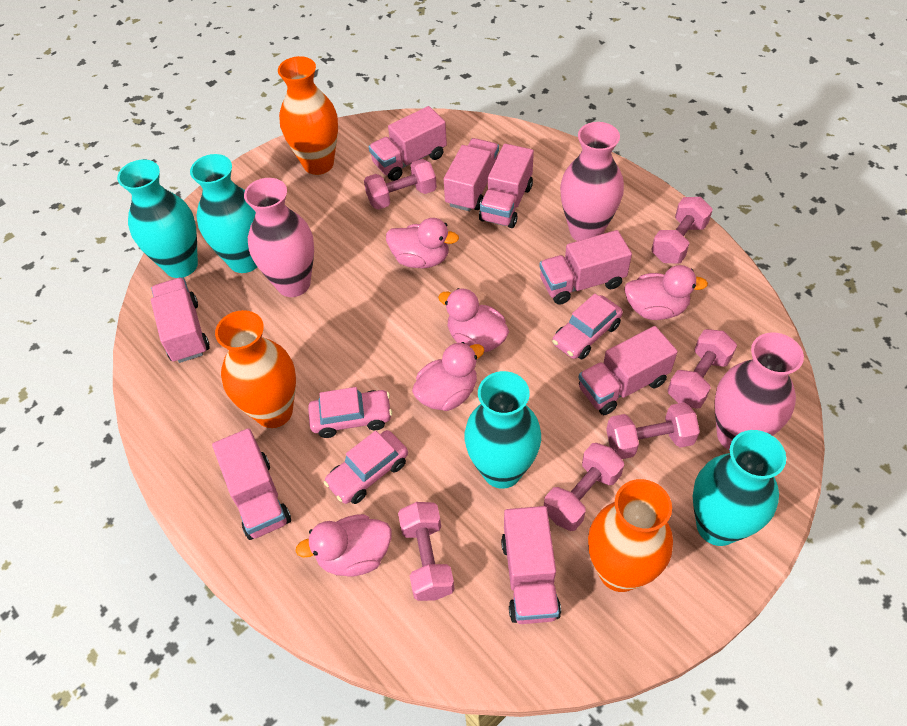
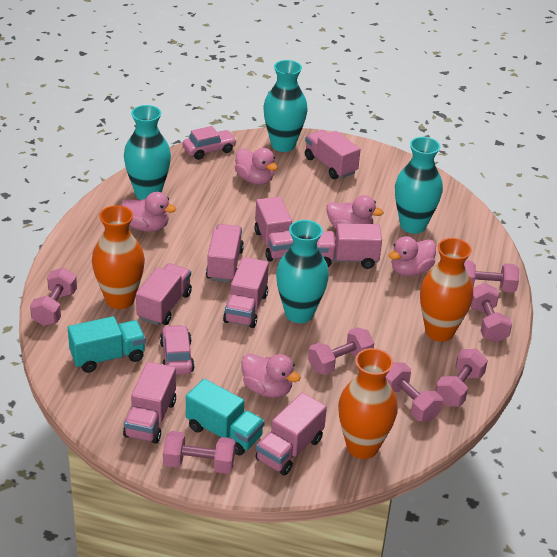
pink car: [308,387,392,438] [324,430,408,504] [552,293,623,359] = 3 -> [160,324,195,374] [183,126,237,160] = 2
pink dumbbell: [364,159,437,210] [398,502,455,601] [544,443,624,531] [606,402,700,459] [651,197,713,264] [667,329,737,409] = 6 -> [30,268,77,326] [163,431,236,474] [308,327,374,375] [386,362,443,421] [436,349,488,406] [464,260,519,292] [470,283,512,342] = 7
pink vase: [244,178,314,297] [560,122,624,241] [714,333,804,450] = 3 -> none = 0
turquoise truck: none = 0 -> [68,316,146,373] [186,379,265,455] = 2

